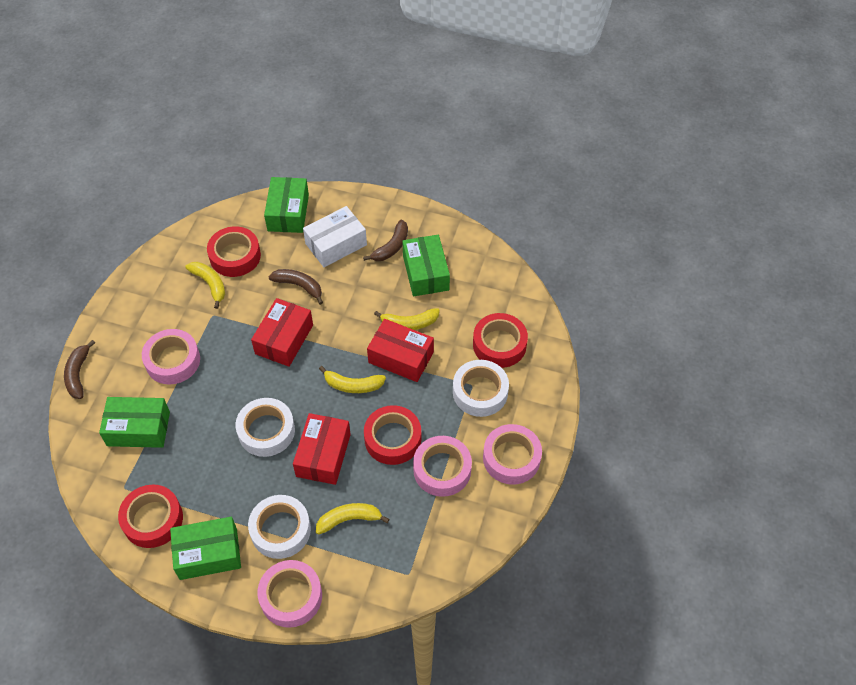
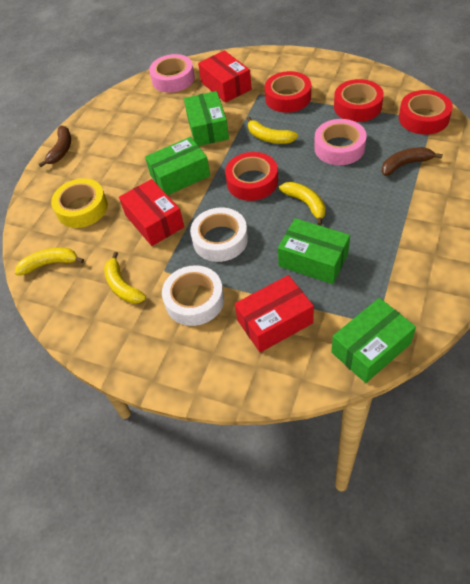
brown banana: [64,340,95,399] [269,269,323,305] [363,220,408,261] = 3 -> [39,126,71,167] [381,147,443,176] = 2
pink tape: [142,329,200,384] [257,560,322,628] [413,436,472,497] [483,424,542,485] = 4 -> [149,54,195,93] [314,119,367,165] = 2
white box: [303,206,367,267] = 1 -> none = 0
white tape: [236,398,295,457] [248,495,311,559] [453,360,509,417] = 3 -> [162,265,224,326] [190,208,248,262] = 2
yellow tape: none = 0 -> [51,178,108,228] = 1

